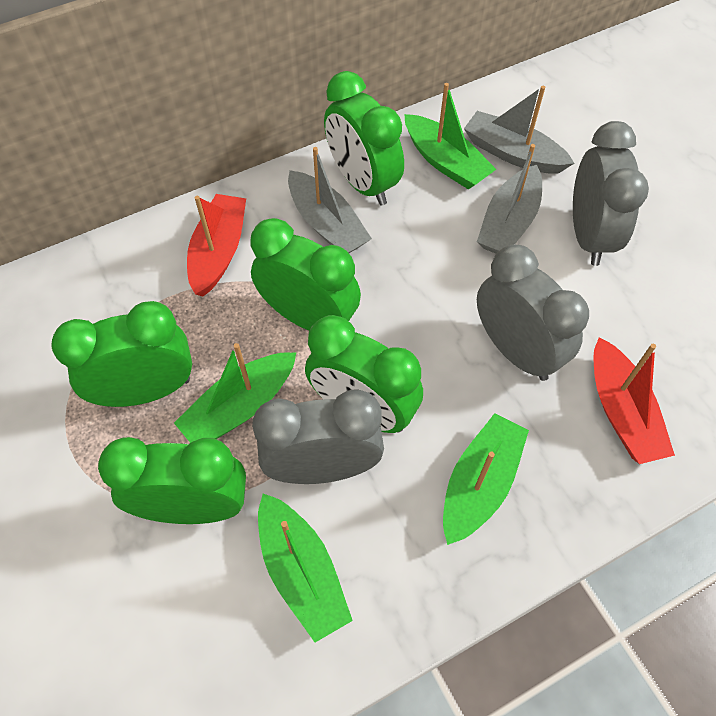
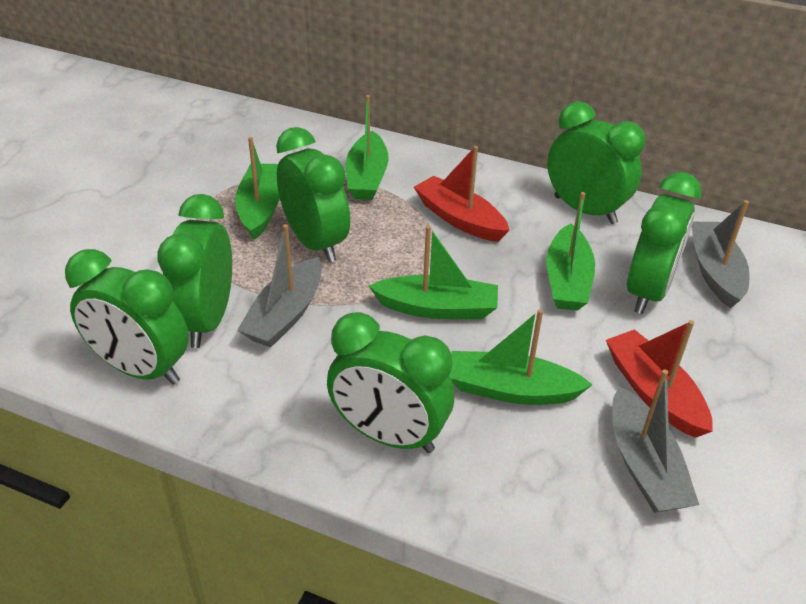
green boat: [174,343,297,443] [258,493,353,642] [404,83,496,189] [443,413,529,545] = 4 -> [235,137,280,240] [346,95,389,200] [369,226,498,319] [449,309,593,405] [546,192,595,311] = 5
green clock: [52,301,192,407] [98,437,246,524] [251,218,361,331] [305,315,423,433] [324,71,404,206] = 5 -> [65,249,189,385] [157,194,232,348] [276,127,350,262] [327,312,454,453] [547,101,646,224] [627,172,702,314] = 6
grey clock: [252,389,384,484] [477,245,589,381] [573,121,649,266] = 3 -> none = 0

